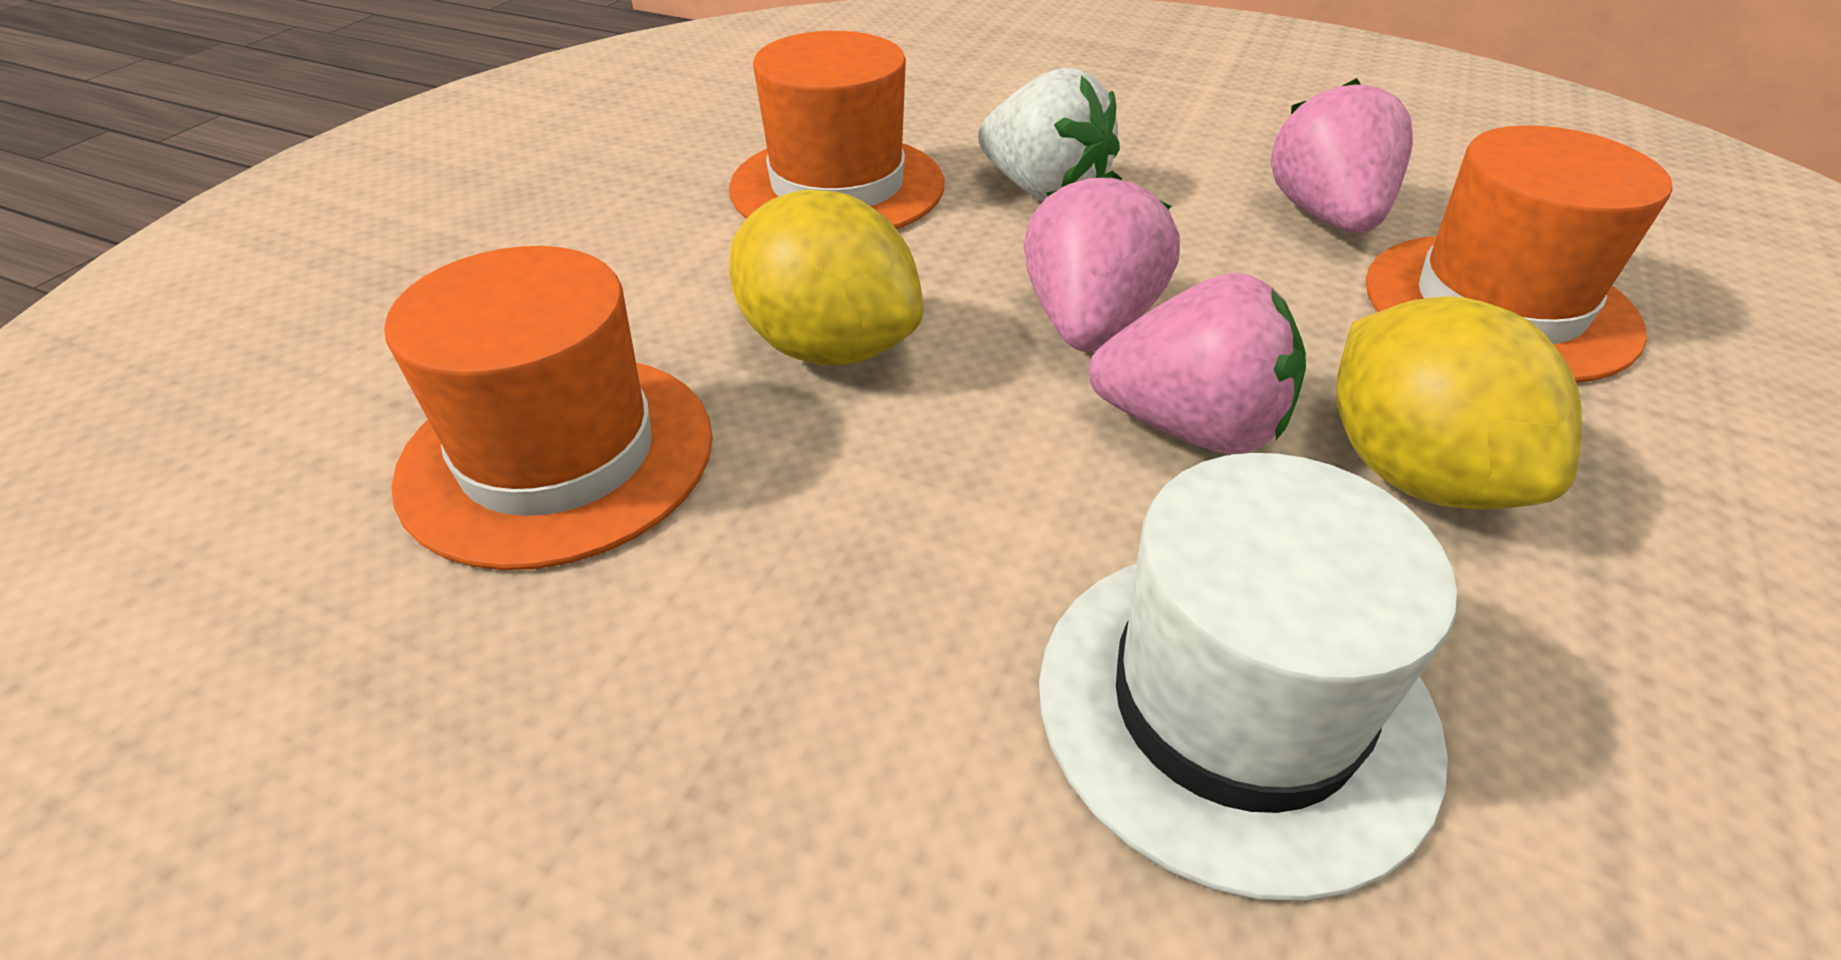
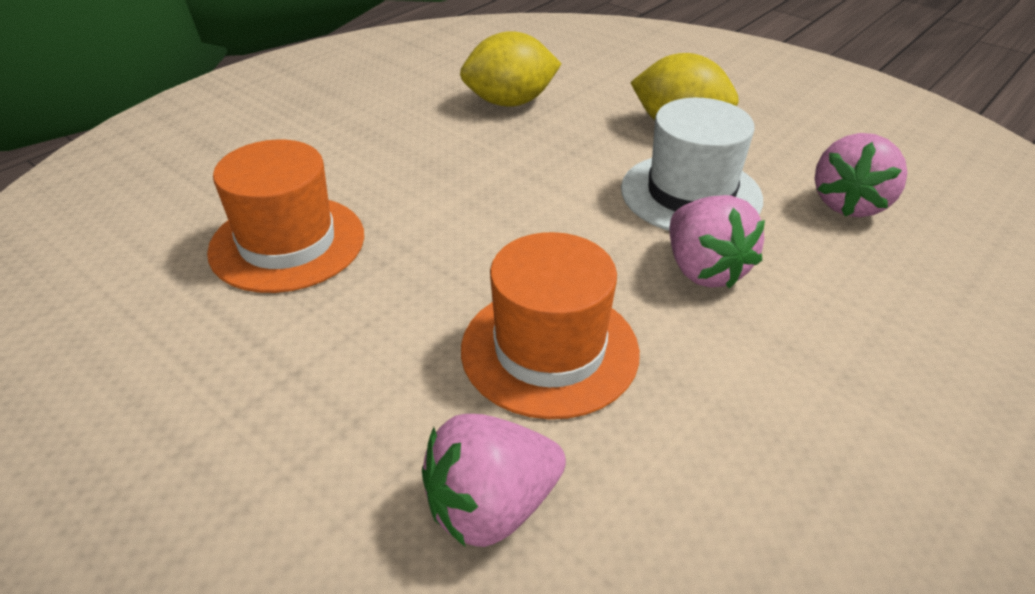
orange hat: [384,246,713,570] [729,31,944,229] [1366,125,1672,383] = 3 -> [207,140,364,293] [461,232,640,419] = 2
white strawberry: [978,68,1120,201] = 1 -> none = 0

